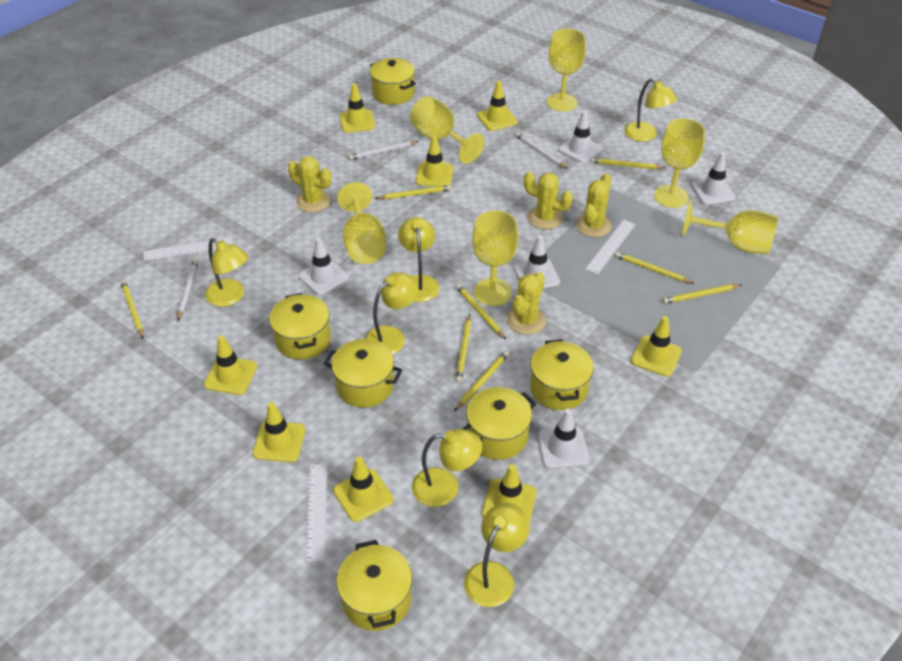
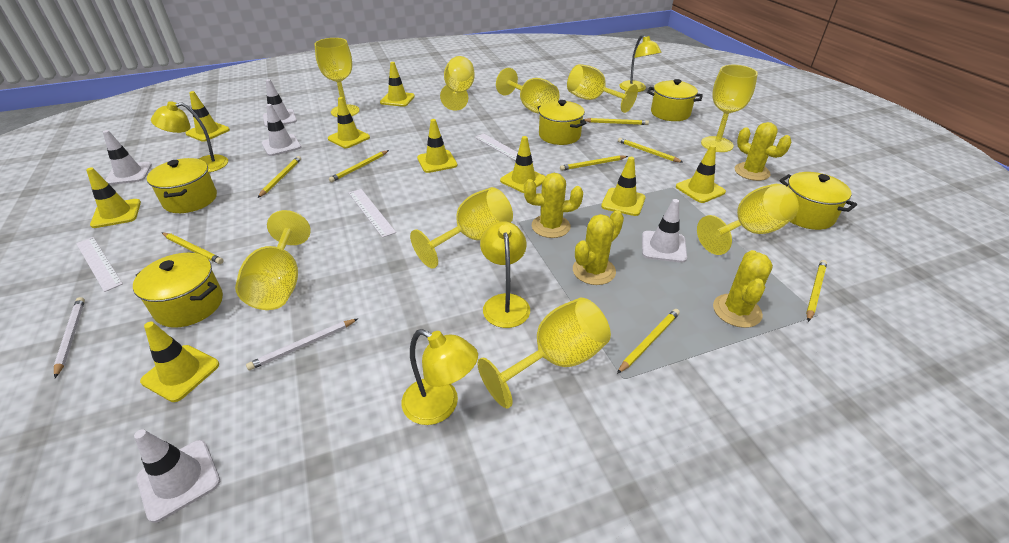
white pencil: [178,259,198,321] [349,141,419,160] [516,132,568,169] = 3 -> [54,297,85,378] [246,319,358,370] = 2
yellow goblet: [337,182,386,264] [410,96,485,163] [472,210,518,306] [547,29,586,112] [654,118,705,208] [682,201,778,255] = 6 -> [235,210,311,310] [314,38,360,117] [410,187,513,269] [440,56,475,111] [477,298,611,408] [496,68,559,114] [567,64,638,113] [697,184,799,255] [701,65,758,152] = 9
yellow lamp: [205,238,248,307] [365,272,418,355] [398,217,439,302] [412,429,482,507] [464,503,530,607] [624,79,677,142] = 6 -> [151,101,228,172] [402,329,478,425] [480,221,530,328] [619,35,661,92] = 4
yellow pot: [269,293,331,359] [324,339,402,408] [336,540,412,631] [370,58,416,105] [463,387,536,460] [530,339,594,410] = 6 -> [133,253,223,328] [147,158,217,213] [537,100,586,145] [647,79,703,121] [779,172,857,230] = 5
yellow traffic cone: [204,336,257,395] [253,402,306,462] [333,457,394,522] [339,83,375,133] [416,136,453,187] [477,81,518,131] [482,464,536,524] [631,316,682,377] = 8 -> [86,167,141,228] [140,322,219,402] [186,91,230,142] [328,97,370,148] [380,62,415,107] [417,119,458,173] [500,136,546,193] [601,157,646,216] [676,145,726,203] = 9

